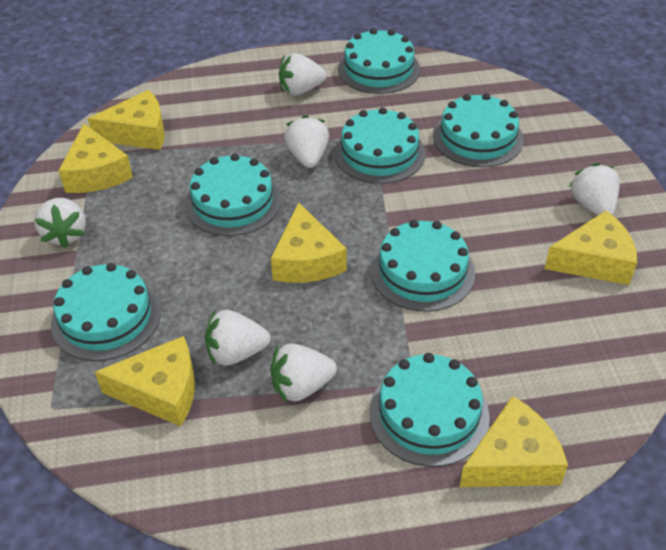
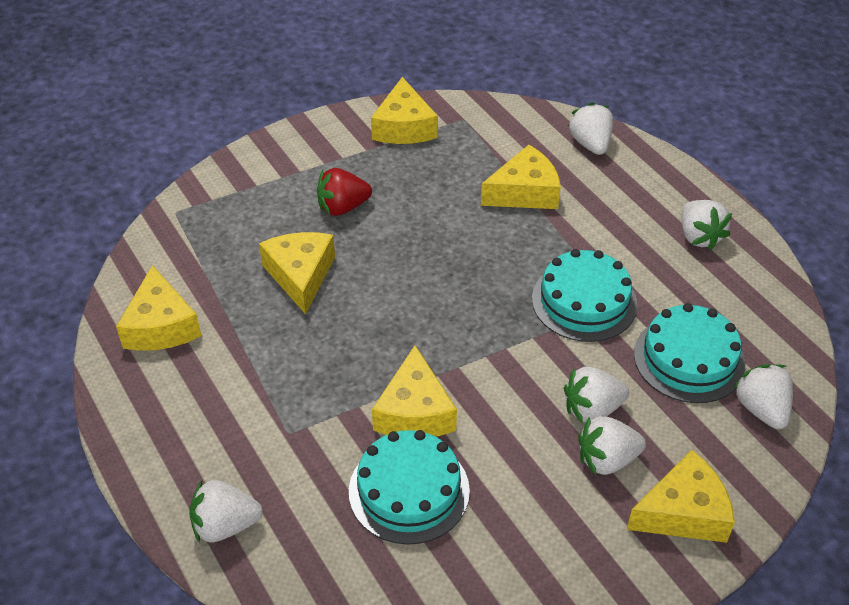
red strawberry: none = 0 -> [317,168,372,216] = 1
turquoise cake: [51,263,161,361] [185,153,281,236] [334,107,425,184] [338,28,420,94] [369,353,490,467] [371,220,475,312] [433,93,523,167] = 7 -> [349,430,470,545] [532,249,638,342] [634,303,745,403] = 3

